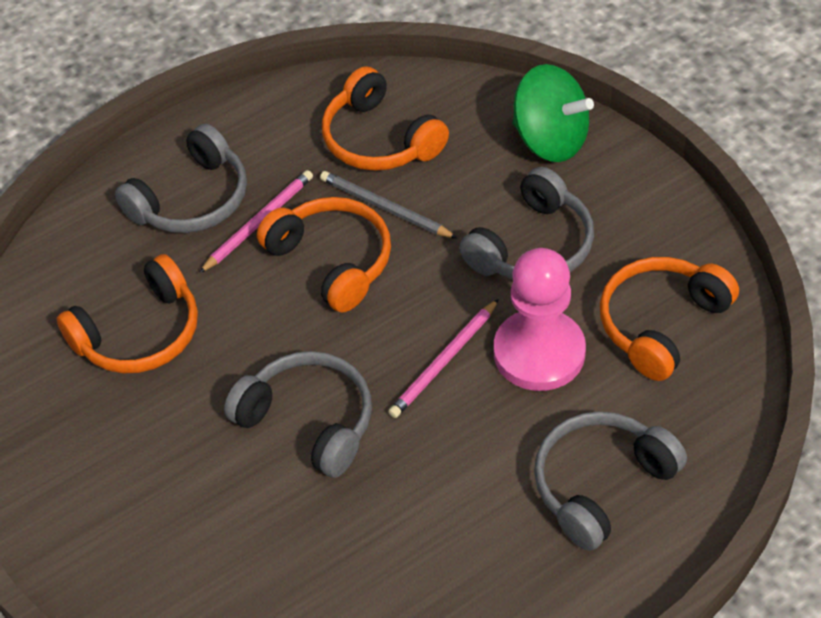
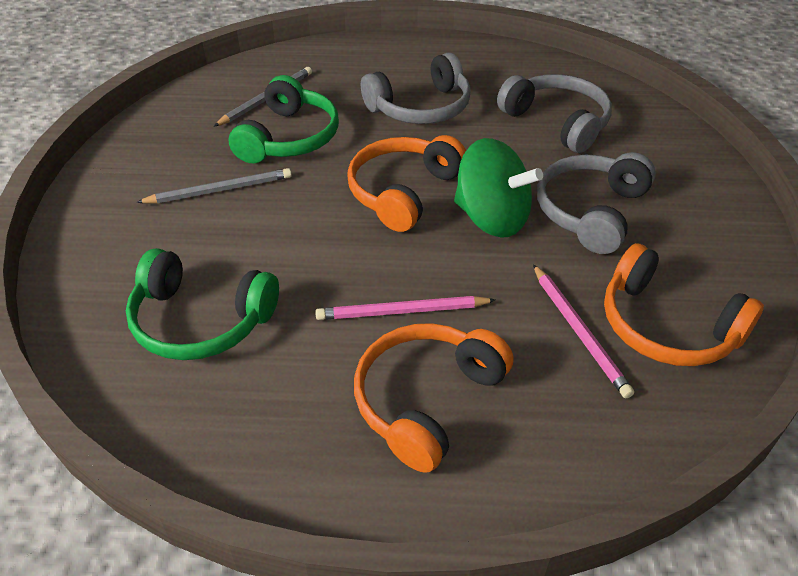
green headphones: none = 0 -> [126,248,279,360] [229,75,339,163] = 2
grey headphones: [115,124,247,233] [224,351,372,478] [459,167,594,279] [534,411,687,551] = 4 -> [361,53,471,124] [497,74,612,153] [537,152,656,254] = 3
grey pencil: [320,171,458,239] = 1 -> [136,168,292,203] [214,67,312,127] = 2
orange headphones: [57,254,198,373] [257,197,391,313] [322,66,449,171] [600,257,739,381] = 4 -> [347,135,466,232] [354,323,513,473] [604,243,764,366] = 3
pink pawn: [494,248,586,391] = 1 -> none = 0

